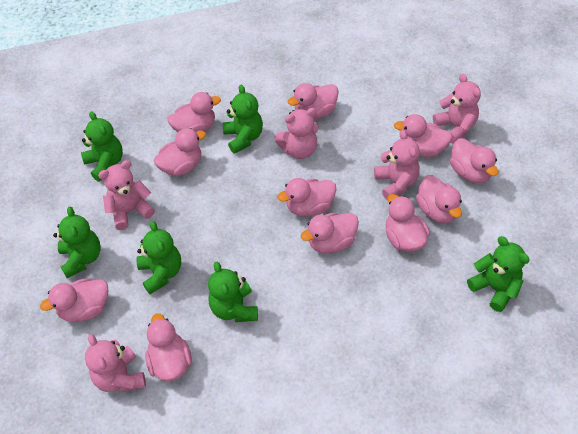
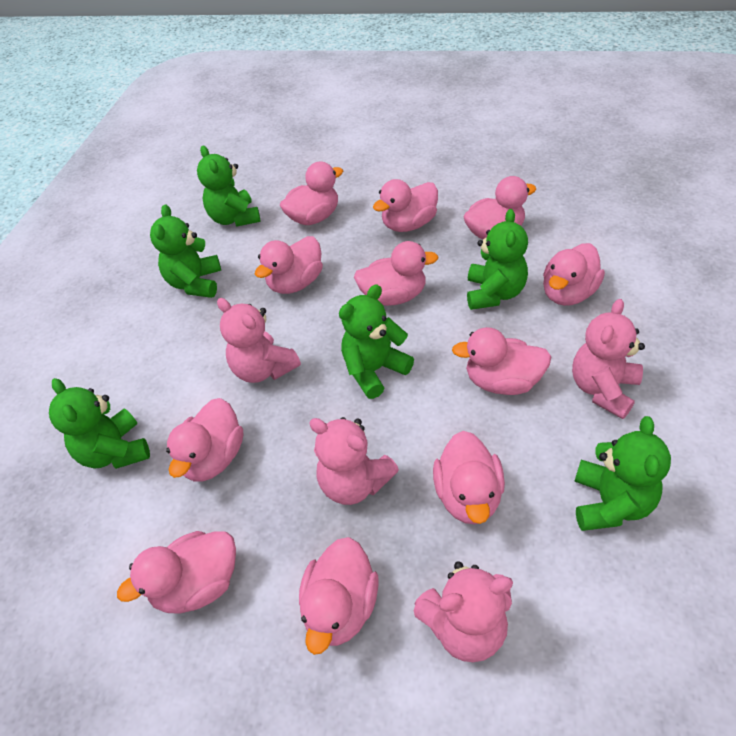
pink teddy bear: [85,334,146,392] [98,160,155,230] [275,108,319,159] [374,130,420,200] [433,74,481,144] = 5 -> [217,298,301,383] [309,417,399,505] [414,561,513,662] [572,299,645,419] = 4

